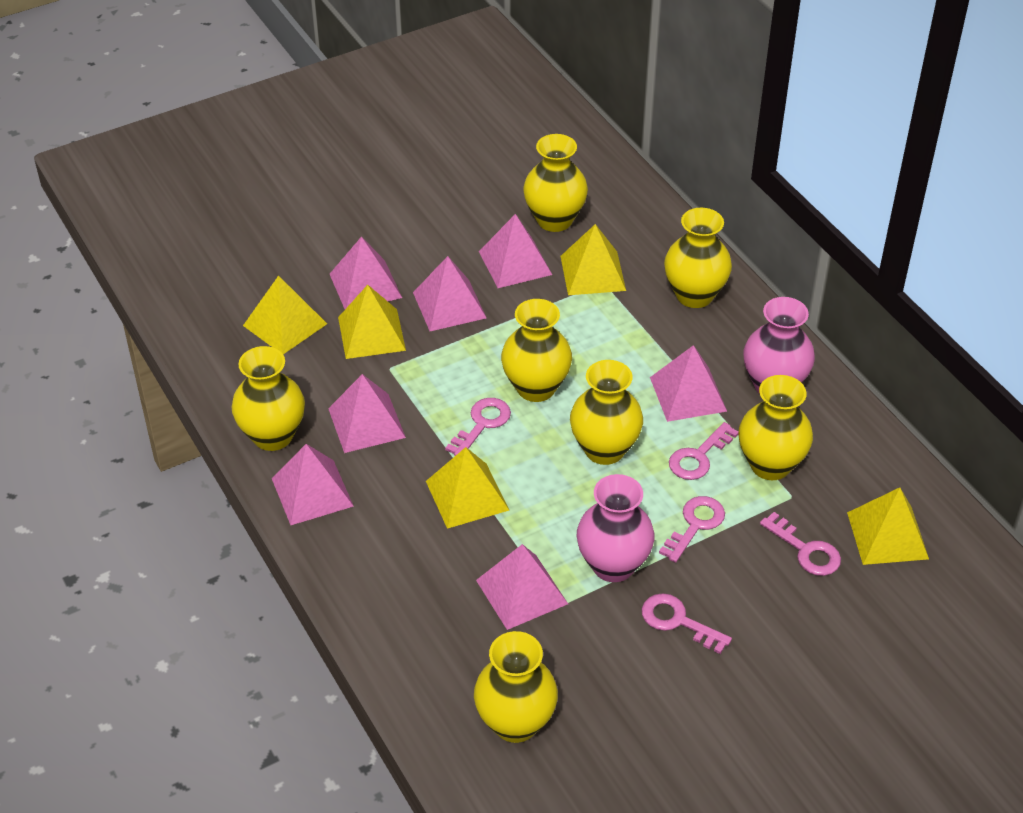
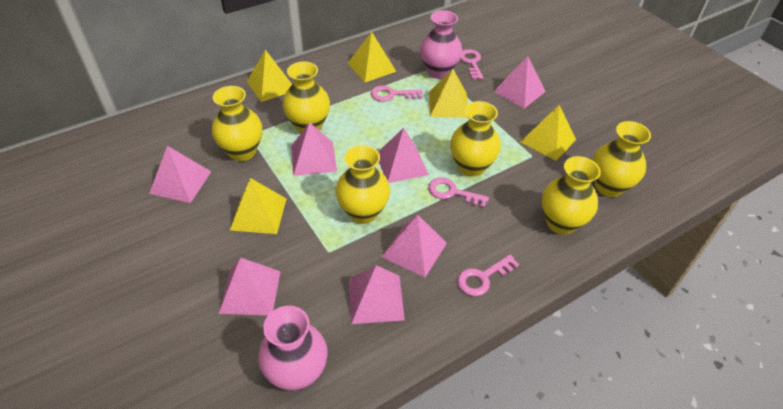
pink key: [445,398,511,456] [642,593,732,654] [659,496,725,563] [669,422,739,480] [760,512,841,576] = 5 -> [371,85,423,102] [428,178,489,208] [457,254,519,296] [460,49,483,80] = 4
yellow vase: [232,346,305,451] [474,631,558,743] [501,299,572,402] [523,134,588,232] [570,360,643,465] [664,208,732,308] [739,375,813,480] = 7 -> [212,86,262,161] [282,61,330,133] [336,145,390,224] [450,101,501,177] [542,156,601,235] [593,121,651,197] = 6

